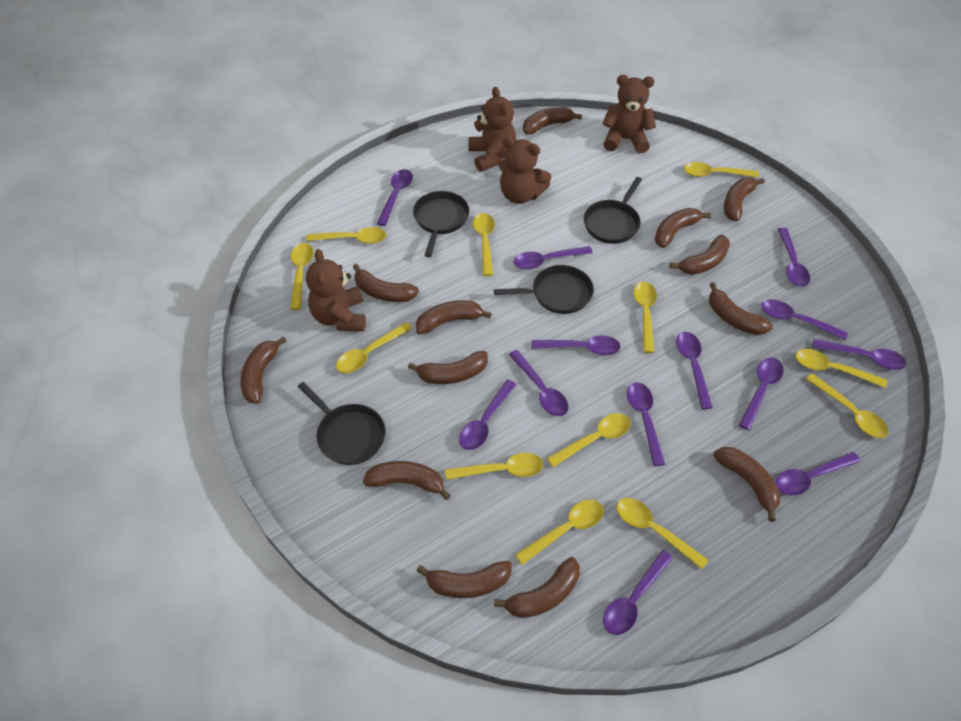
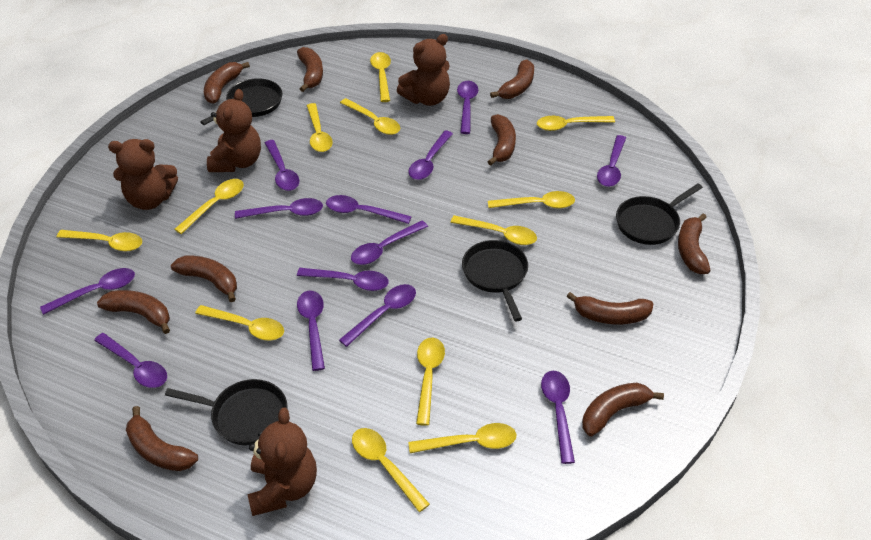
brown banana: [240,337,287,404] [353,264,419,302] [363,461,451,500] [408,351,488,384] [416,300,492,334] [417,561,512,598] [494,557,580,618] [523,107,582,134] [655,208,711,248] [670,235,730,275] [709,282,773,335] [713,447,781,522] [724,178,765,221] = 13 -> [97,290,170,334] [126,406,198,471] [171,255,237,302] [204,62,250,104] [297,47,323,92] [488,114,516,165] [490,60,534,99] [566,292,653,324] [582,383,664,436] [678,213,711,274] = 10

